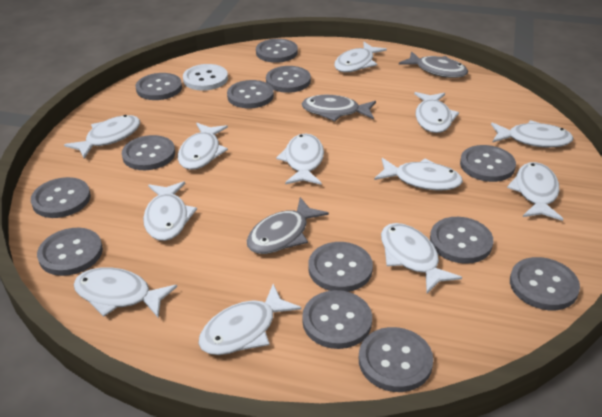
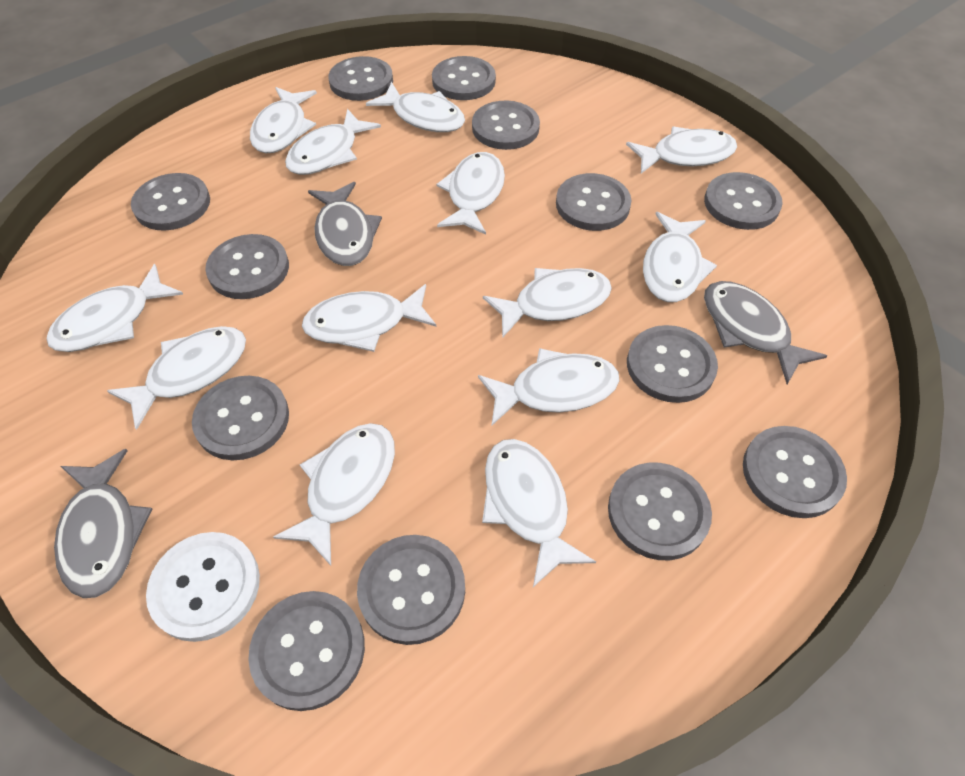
white fish: [64,115,140,159] [74,267,177,317] [143,181,197,241] [178,123,228,170] [198,284,302,355] [276,133,324,185] [334,42,387,72] [374,158,463,190] [381,223,462,293] [414,92,459,133] [491,120,573,148] [507,162,563,221] = 12 -> [47,264,183,352] [107,326,246,430] [250,87,317,153] [273,423,395,566] [285,109,381,175] [302,284,436,352] [366,82,465,132] [436,152,505,235] [478,348,619,425] [482,439,596,587] [483,268,612,338] [626,126,737,173] [643,212,717,302] = 13

